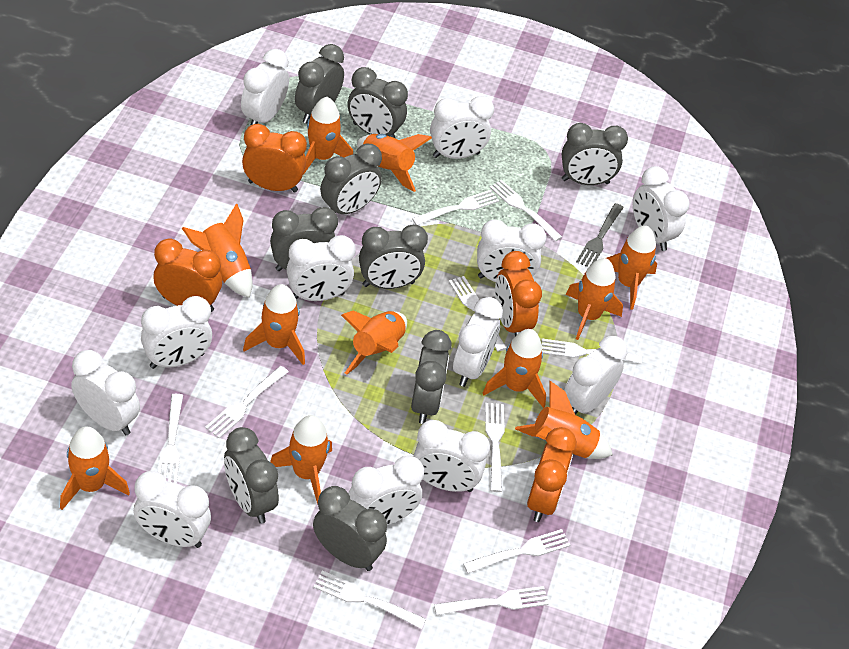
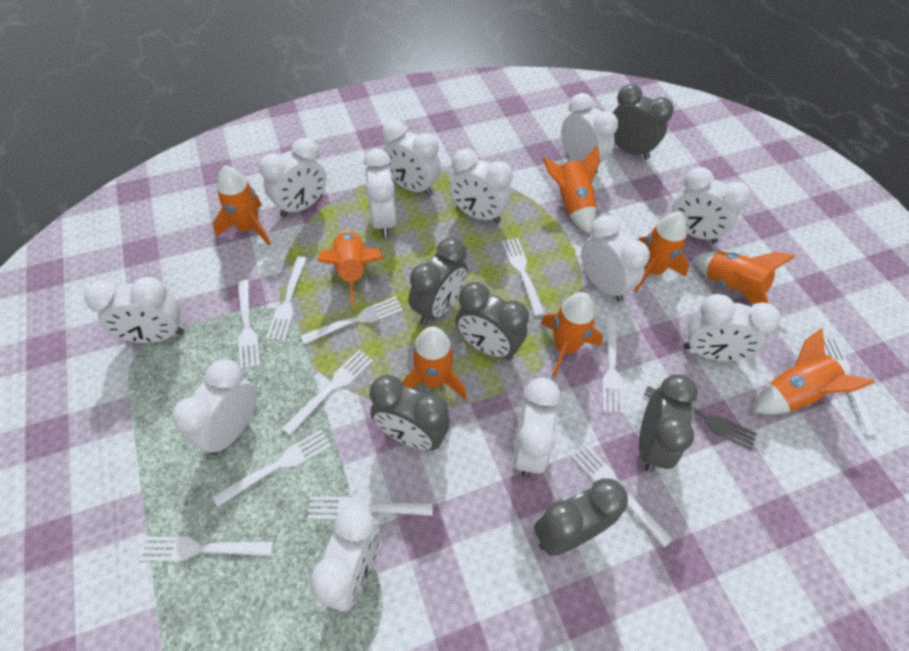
grey clock: [224,427,279,524] [270,207,338,271] [295,44,344,124] [313,486,387,571] [320,144,382,214] [348,67,408,138] [359,224,428,289] [411,330,452,424] [562,123,628,185] = 9 -> [370,375,450,451] [409,238,467,325] [455,282,529,360] [534,478,628,556] [613,84,674,160] [639,374,697,472] = 6
orange clock: [153,239,222,312] [242,124,307,193] [495,251,542,336] [527,427,577,522] = 4 -> none = 0
orange rocket: [60,427,130,510] [182,204,252,298] [243,284,305,365] [270,415,332,505] [303,97,353,175] [341,310,407,375] [357,134,432,192] [482,329,546,408] [515,381,613,459] [566,258,623,340] [606,226,657,310] = 11 -> [213,166,271,245] [317,231,384,306] [402,326,466,399] [541,292,603,377] [543,146,600,233] [634,212,689,292] [693,251,796,305] [754,328,874,415] = 8
white fork: [158,394,183,483] [205,366,288,438] [313,570,426,629] [412,190,499,225] [434,586,549,615] [449,276,507,352] [463,529,570,574] [485,403,505,492] [489,180,562,241] [542,339,642,363] = 10 -> [140,537,274,561] [213,430,331,507] [238,280,260,369] [266,256,307,341] [282,350,373,436] [301,296,403,345] [307,496,433,519] [502,238,545,316] [571,444,673,548] [602,318,623,414] [824,338,879,436] = 11

